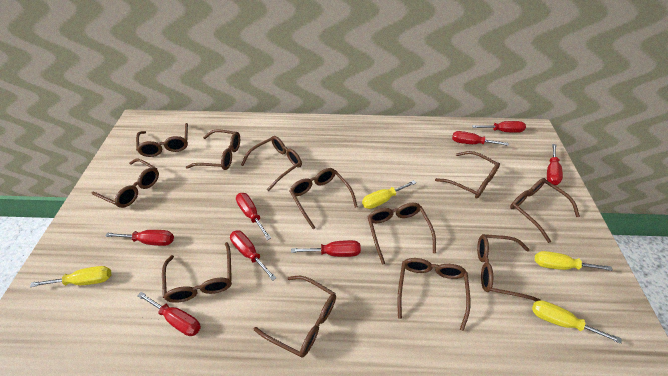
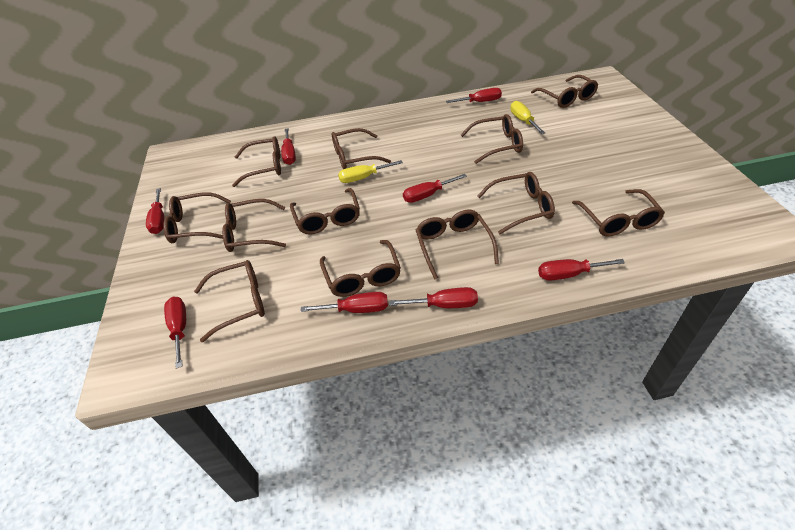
yellow screwdriver: [30,266,111,287] [362,180,416,209] [532,300,622,344] [535,251,613,271] = 4 -> [338,160,403,183] [510,101,545,134] = 2

